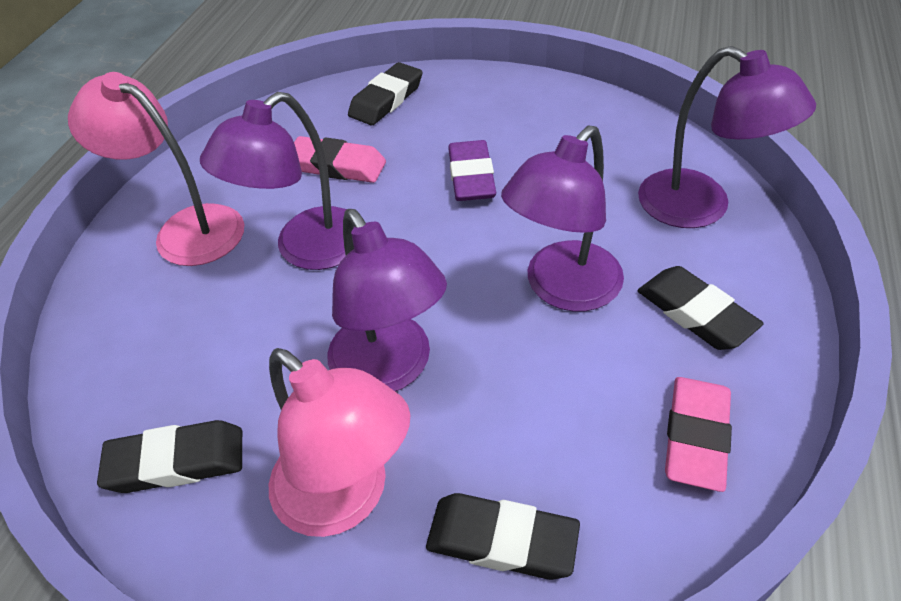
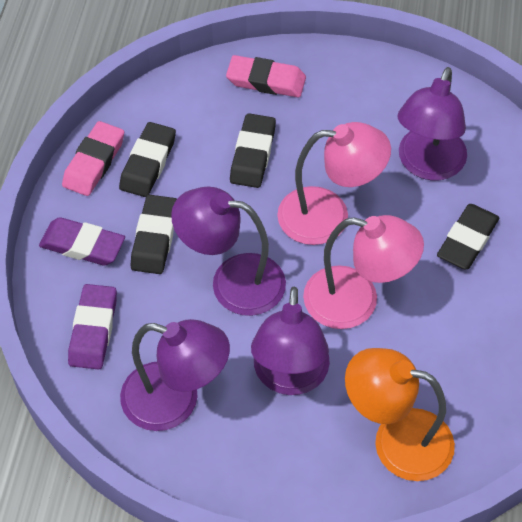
orange lamp: none = 0 -> [345,348,455,481] = 1
purple eraser: [448,140,496,201] = 1 -> [39,217,125,266] [68,284,117,370] = 2

